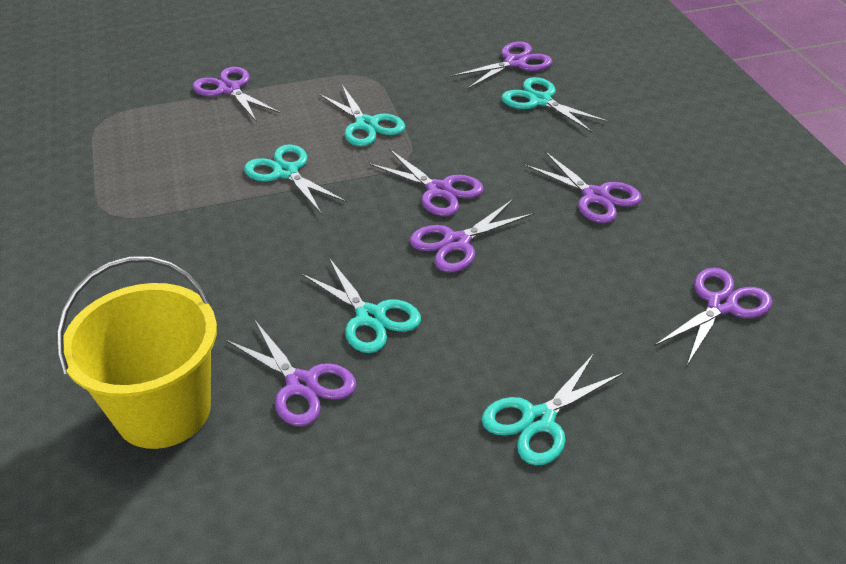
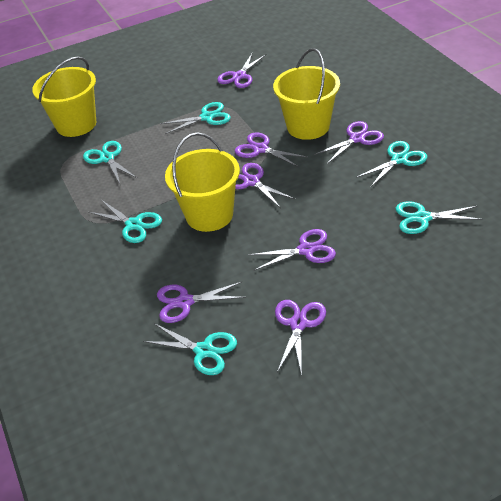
turquoise scissors: [244,144,347,213] [301,258,421,353] [318,85,405,146] [482,354,624,465] [501,77,609,132] = 5 -> [83,141,137,184] [88,200,162,243] [143,323,237,375] [160,102,231,134] [356,141,427,188] [396,201,482,234] = 6
yellow bucket: [56,256,217,449] = 1 -> [32,56,96,137] [165,132,240,232] [273,48,340,140] = 3

